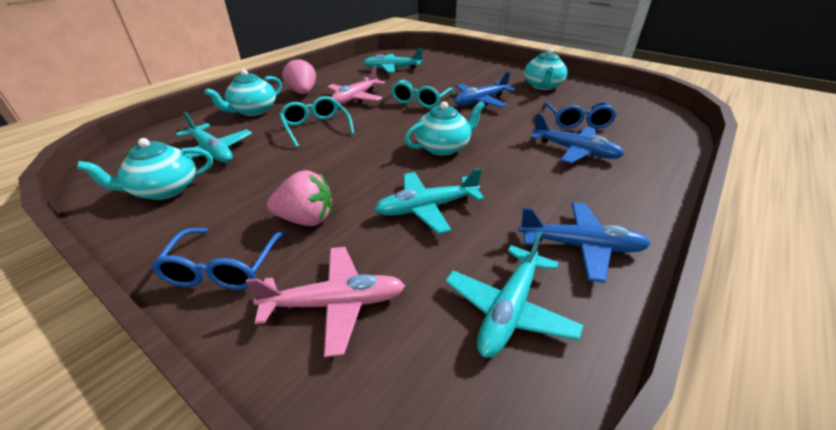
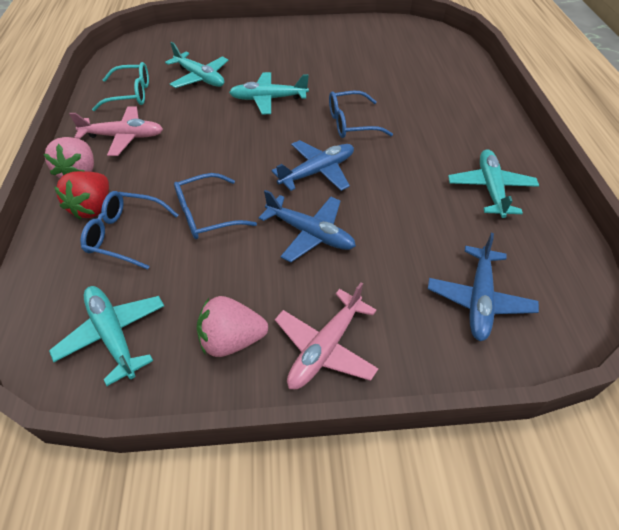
blue glasses: [151,228,286,290] [542,102,617,129] = 2 -> [80,191,178,270] [174,173,257,239] [329,91,393,138] = 3
red strawberry: none = 0 -> [54,171,109,220] = 1
turquoise glasses: [279,96,354,147] [391,80,454,108] = 2 -> [92,62,149,111] = 1
turquoise teapot: [77,138,213,200] [204,69,282,116] [404,101,485,156] [524,48,567,90] = 4 -> none = 0

